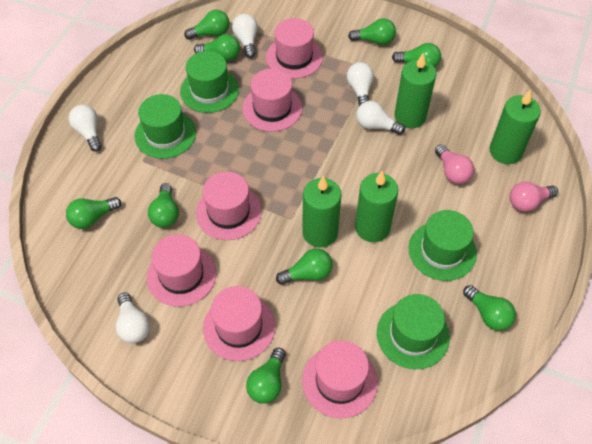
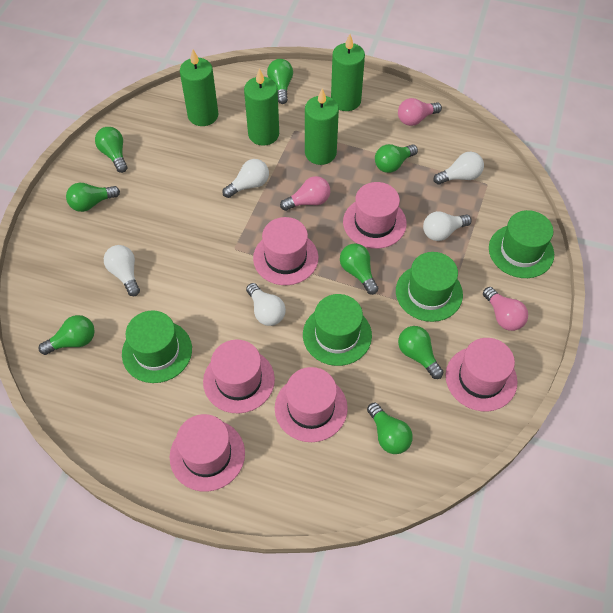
green light bulb: [66,197,121,229] [148,183,179,228] [184,10,230,40] [194,34,240,61] [246,348,286,404] [276,248,332,285] [348,18,396,45] [392,43,441,68] [463,285,516,331] = 9 -> [38,315,95,355] [66,183,120,212] [95,127,127,173] [267,59,293,104] [340,243,379,295] [367,402,413,454] [375,144,418,173] [398,326,443,379] = 8
pink light bulb: [435,144,474,184] [510,182,558,212] = 2 -> [280,176,330,211] [398,98,442,126] [483,287,528,331] = 3

